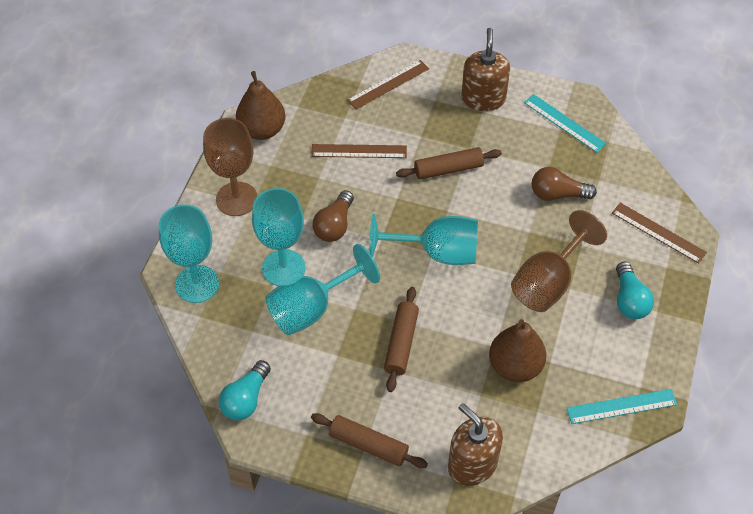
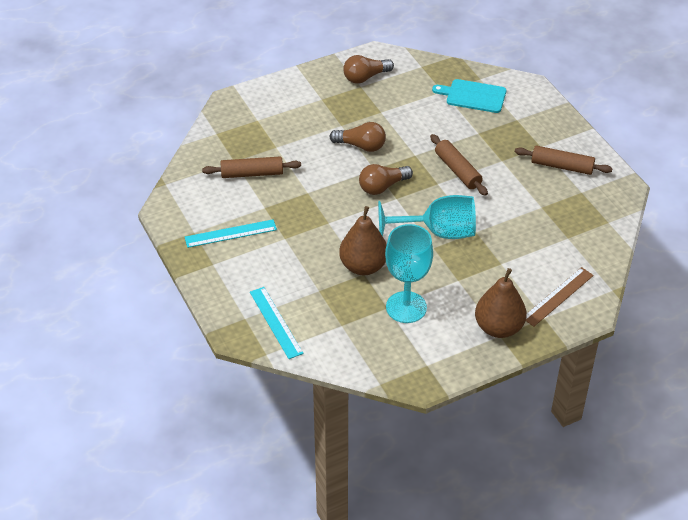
brown goblet: [203,118,257,216] [511,210,607,312] = 2 -> none = 0
brown light bulb: [312,190,354,242] [532,167,597,201] = 2 -> [329,122,386,152] [343,55,394,84] [359,164,413,195] = 3
brown ruler: [311,144,407,158] [347,60,429,109] [612,203,707,264] = 3 -> [526,267,594,327] = 1
brown soap dispenser: [448,403,503,486] [461,28,510,111] = 2 -> none = 0
turquoise cutting board: none = 0 -> [432,79,506,113] = 1
turquoise goblet: [159,204,219,303] [252,188,305,286] [265,244,380,335] [369,214,478,265] = 4 -> [378,195,476,239] [385,224,433,323] = 2
turquoise light bulb: [219,360,271,421] [616,262,654,319] = 2 -> none = 0

